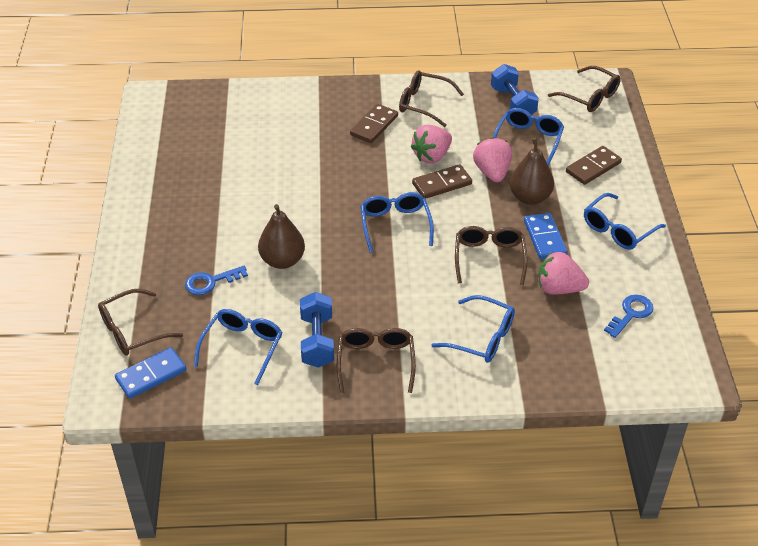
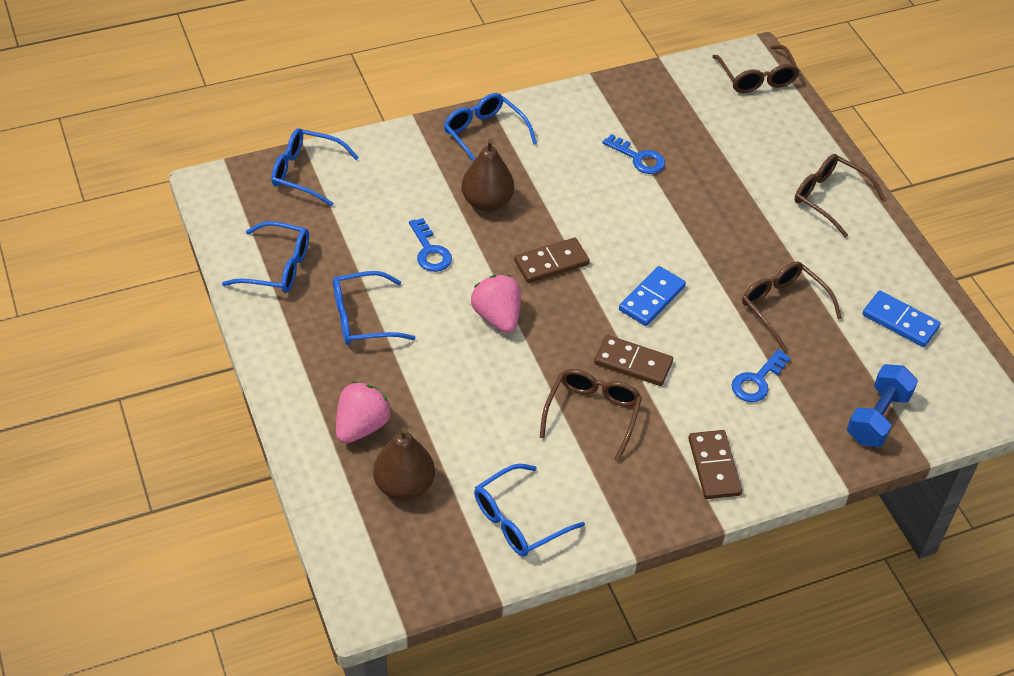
blue dumbbell: [300,292,334,368] [491,64,539,115] = 2 -> [847,364,918,447] = 1
blue key: [185,266,248,295] [604,295,653,338] = 2 -> [409,218,452,272] [602,134,665,174] [732,349,791,402] = 3
brown glasses: [98,289,183,356] [337,328,416,393] [399,70,464,127] [455,226,528,285] [548,66,621,112] = 5 -> [540,369,642,461] [712,45,799,93] [742,261,842,351] [795,154,885,238] = 4
pink strawberry: [411,125,452,163] [473,137,512,182] [539,252,589,295] = 3 -> [336,381,392,443] [471,275,521,333] = 2

